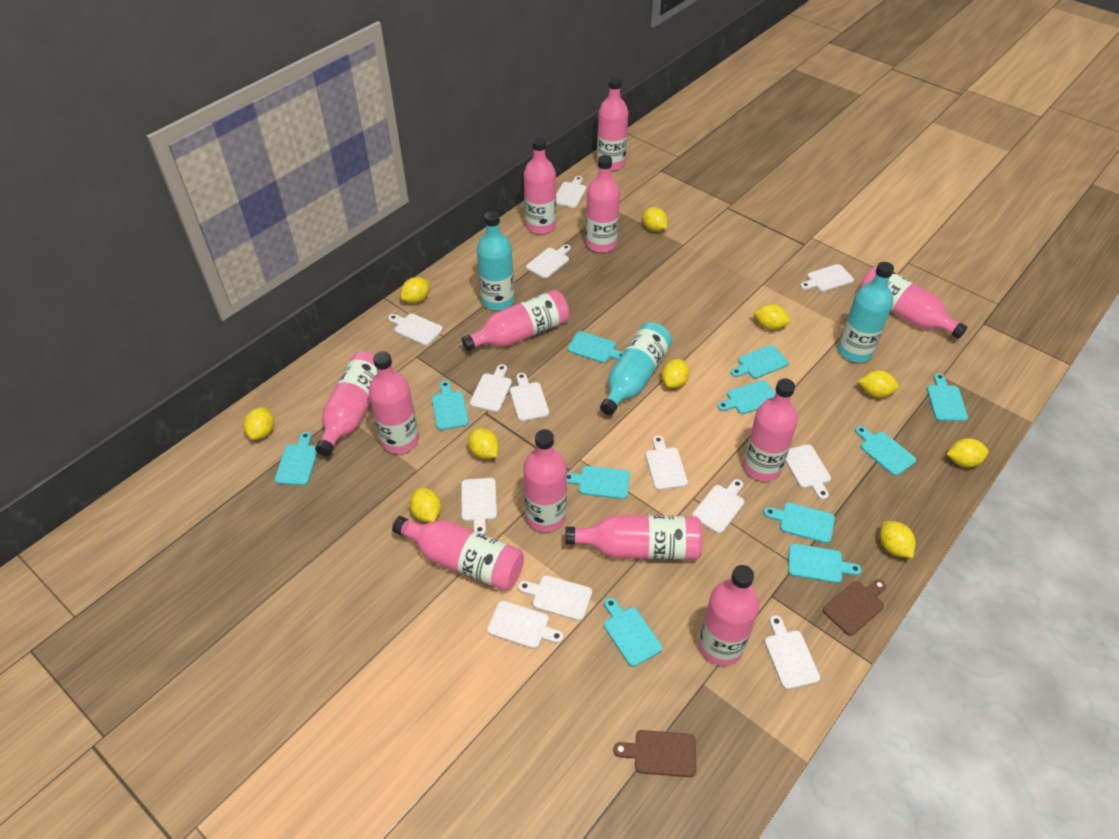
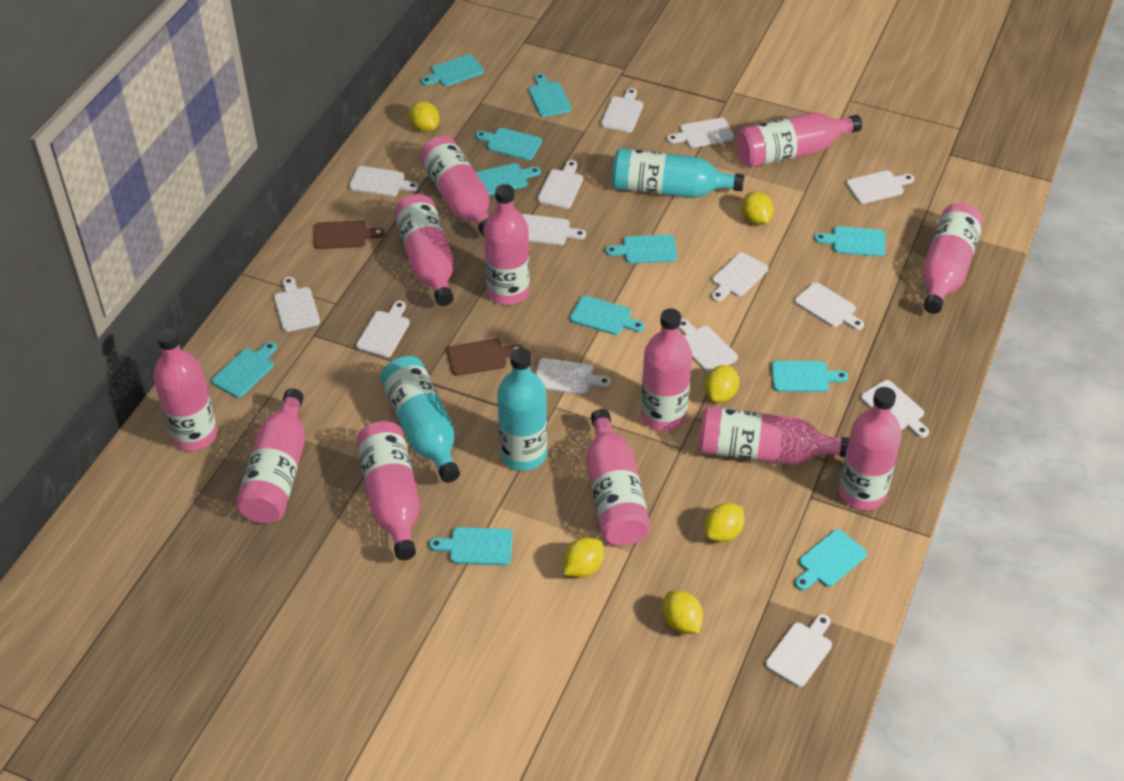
white cutting board: [388,313,443,346] [461,478,497,535] [470,364,512,412] [487,601,564,649] [510,373,549,421] [518,575,592,621] [526,244,571,279] [556,176,587,208] [646,435,688,490] [692,479,744,534] [765,615,820,689] [785,444,831,500] [800,264,854,292] = 13 -> [274,277,320,332] [349,166,419,197] [356,301,410,357] [522,214,586,245] [536,358,611,395] [537,160,583,209] [601,88,643,133] [667,118,734,148] [679,319,738,373] [711,252,768,302] [765,614,832,687] [794,282,864,330] [846,170,914,204] [861,380,929,438] = 14
yellow lemon: [244,407,274,440] [400,277,430,303] [410,488,441,522] [468,428,499,459] [643,207,668,232] [662,359,690,389] [753,304,790,330] [858,370,899,398] [880,521,916,558] [947,438,989,468] = 10 -> [409,101,439,132] [563,538,604,578] [662,591,703,634] [704,365,739,402] [704,503,744,542] [741,191,774,225] = 6

